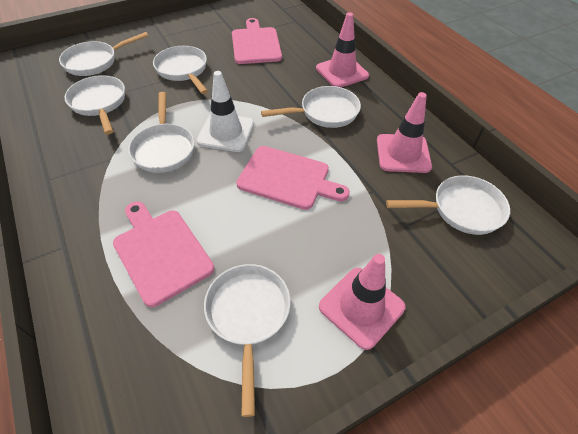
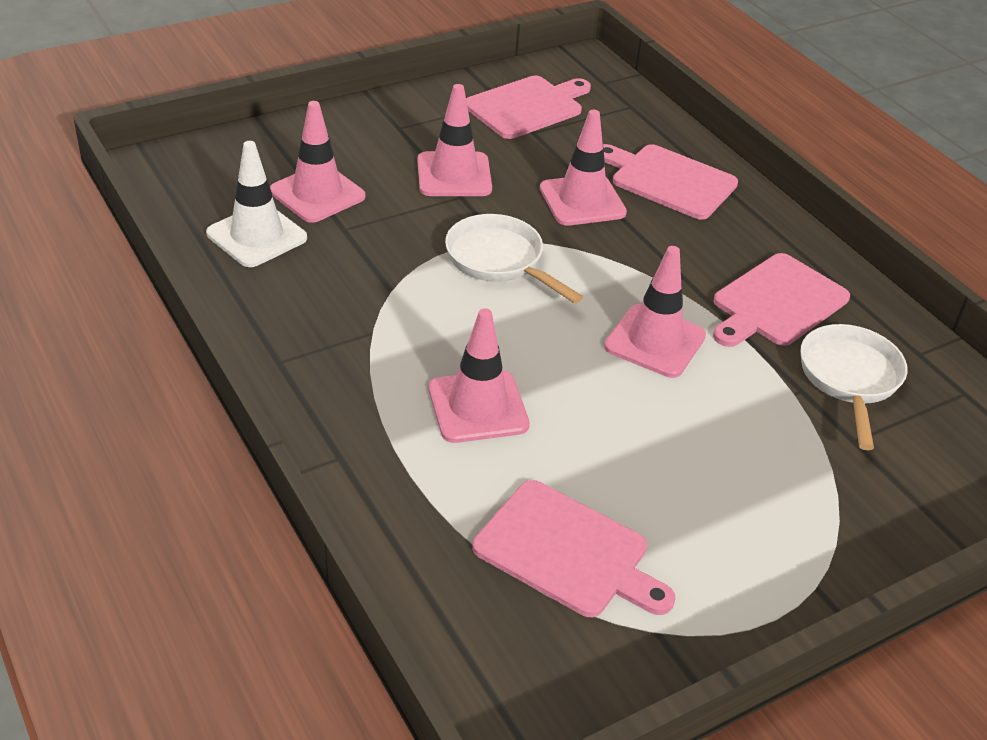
pink cutting board: [113,202,214,307] [232,18,282,64] [236,146,350,210] = 3 -> [466,76,591,139] [472,480,676,617] [603,144,738,220] [713,253,850,347] = 4
pink traffic cone: [316,12,369,87] [319,254,406,350] [377,92,432,173] = 3 -> [270,101,365,223] [417,84,492,196] [429,308,530,443] [540,110,627,226] [604,246,706,378] = 5
white pan: [59,32,148,76] [64,75,125,134] [128,92,195,173] [153,46,208,94] [204,264,291,417] [261,86,361,128] [386,175,510,235] = 7 -> [445,214,583,303] [800,324,908,450] = 2

